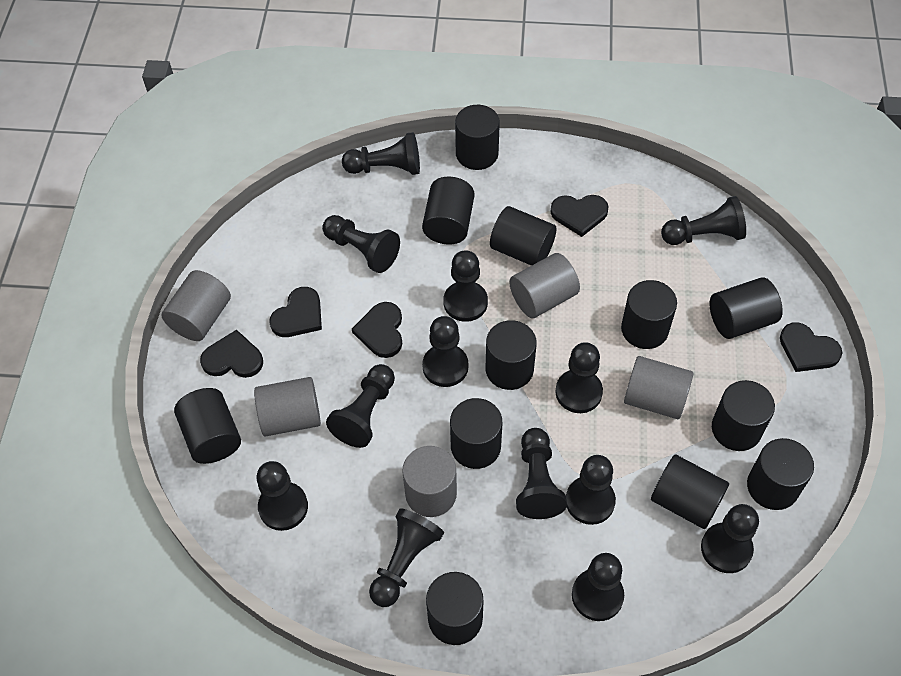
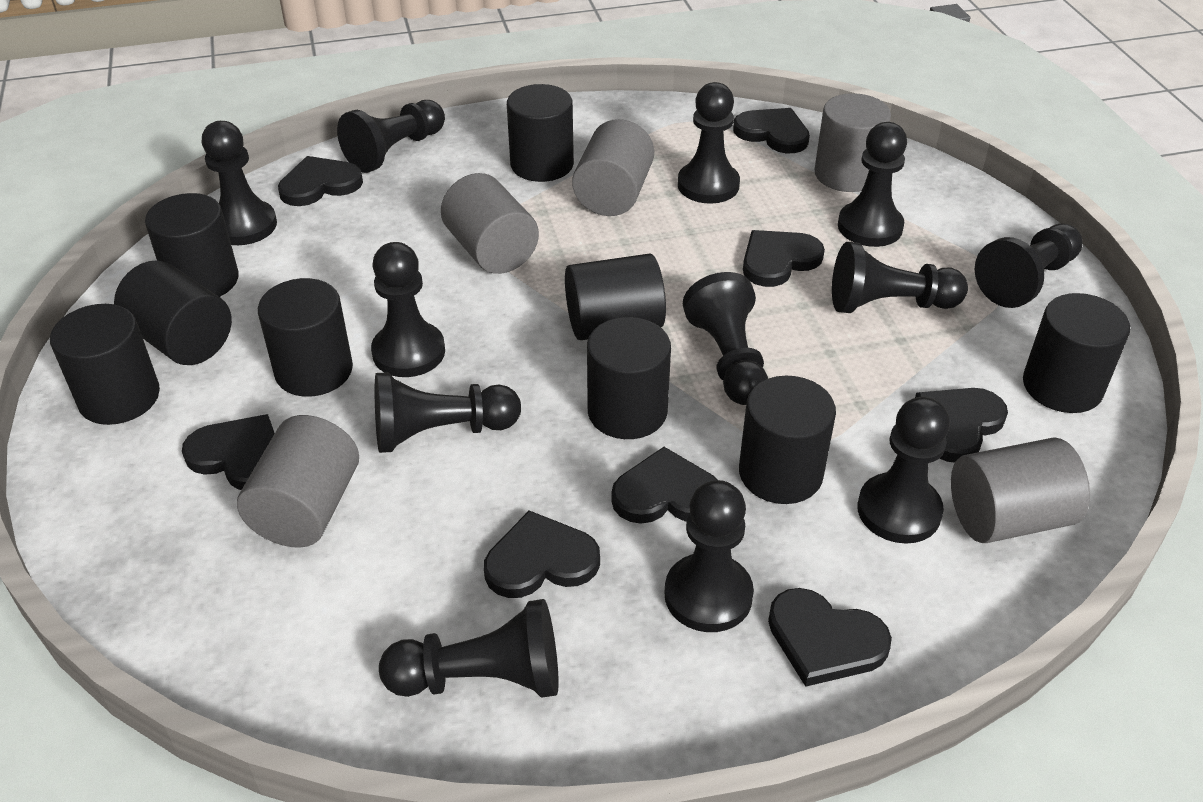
black cylinder: [174,388,241,464] [422,177,474,244] [426,572,483,645] [450,398,502,469] [455,105,500,170] [486,320,537,390] [490,206,556,266] [621,280,677,349] [651,455,729,529] [709,277,783,339] [712,380,775,451] [747,438,814,510] = 12 -> [50,304,160,425] [114,260,232,365] [145,193,239,297] [258,278,353,397] [507,84,574,182] [565,253,666,340] [587,317,671,439] [739,376,836,504] [1023,293,1130,413] = 9
black heart: [200,330,263,378] [269,287,322,337] [352,302,402,358] [551,195,609,237] [780,322,842,372] = 5 -> [182,414,275,490] [278,156,363,206] [484,510,600,598] [611,447,717,524] [733,108,810,153] [743,230,825,287] [768,588,892,687] [915,388,1008,463] = 8
black pawn: [256,461,308,531] [322,215,400,273] [326,364,395,448] [342,132,420,175] [369,508,444,607] [422,316,468,387] [443,250,488,322] [516,428,567,519] [556,342,603,413] [566,455,616,525] [572,553,624,621] [661,196,746,245] [701,504,759,573] = 13 -> [202,121,277,245] [337,100,445,173] [371,242,445,377] [375,372,521,453] [379,599,559,698] [665,480,754,632] [678,82,740,204] [683,272,768,405] [832,242,968,313] [838,122,907,247] [857,397,950,544] [975,224,1083,308] = 12

